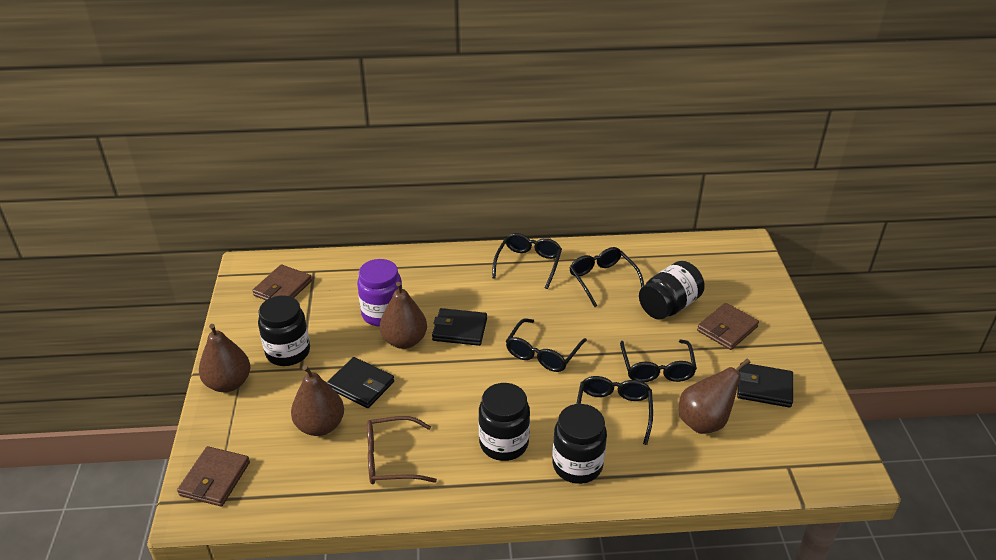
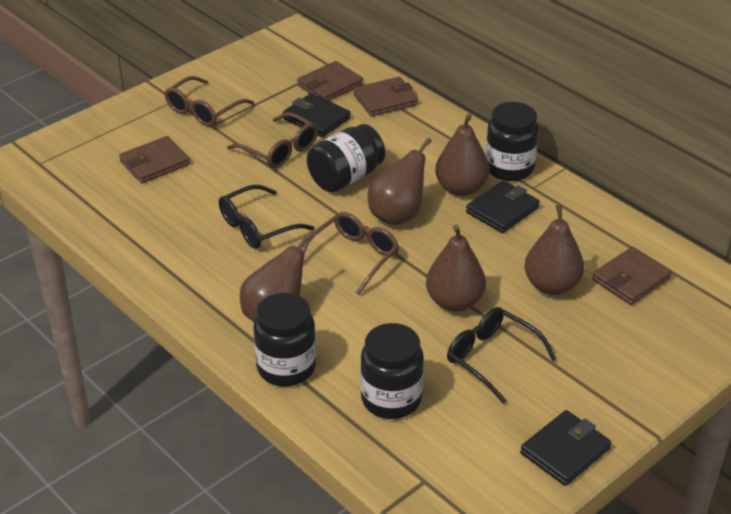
black glasses: [492,233,562,289] [506,318,587,372] [570,247,644,307] [577,376,653,445] [620,340,697,382] = 5 -> [219,185,314,249] [447,307,556,404] = 2
brown glasses: [367,416,437,484] = 1 -> [164,76,254,127] [227,113,318,169] [302,212,399,295] = 3
brown pear: [199,324,250,392] [291,365,344,436] [380,282,427,349] [679,358,750,434] = 4 -> [240,232,313,321] [368,138,432,226] [426,225,486,312] [435,114,490,196] [524,205,584,295] = 5
brown wallet: [177,446,250,506] [252,264,312,300] [697,303,759,350] = 3 -> [119,136,190,183] [297,61,363,101] [354,77,418,117] [592,247,672,305] = 4
purple jar: [357,259,402,327] = 1 -> none = 0

